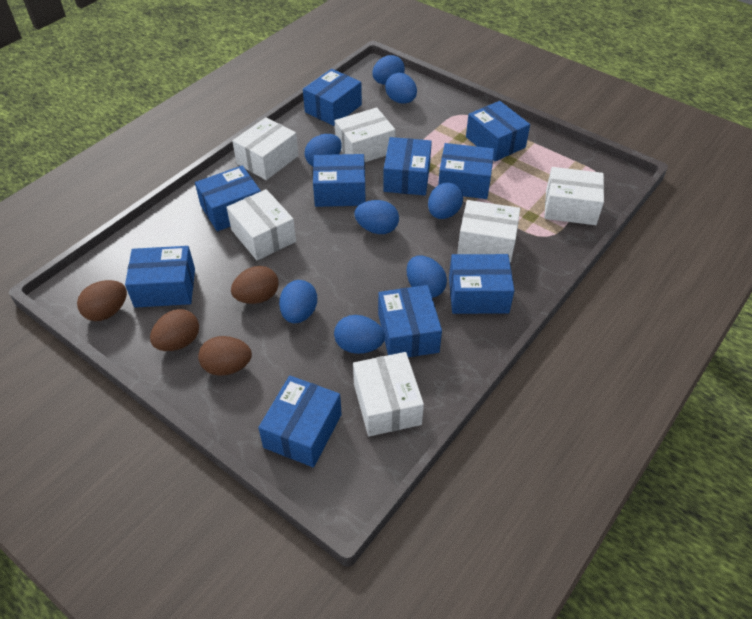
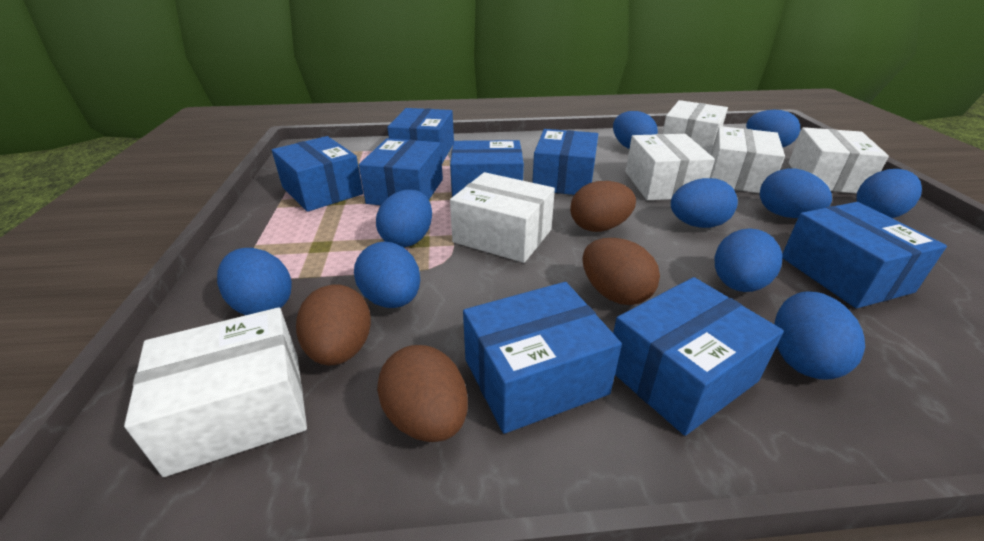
blue box: [125,246,195,308] [195,165,261,231] [258,376,342,467] [303,69,362,126] [313,154,365,207] [378,285,442,357] [383,137,432,195] [438,143,494,199] [449,254,514,314] [466,101,530,161] = 10 -> [272,136,363,212] [359,138,443,205] [387,108,454,163] [450,140,524,197] [463,282,622,434] [532,129,598,195] [613,277,784,436] [782,202,947,308] = 8
blue egg: [279,280,317,323] [305,134,342,166] [334,315,385,354] [354,200,399,234] [372,55,405,85] [385,73,417,104] [407,256,447,298] [428,183,463,219] = 8 -> [217,248,292,315] [354,241,420,308] [376,190,432,247] [613,111,658,149] [671,178,738,228] [715,228,782,292] [746,110,800,148] [760,169,832,218] [774,291,865,380] [856,169,922,218] = 10

